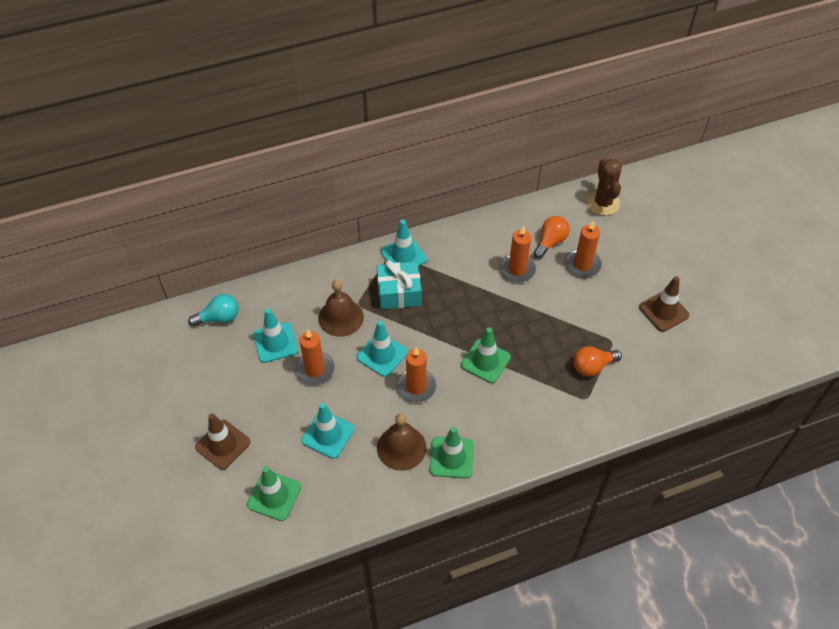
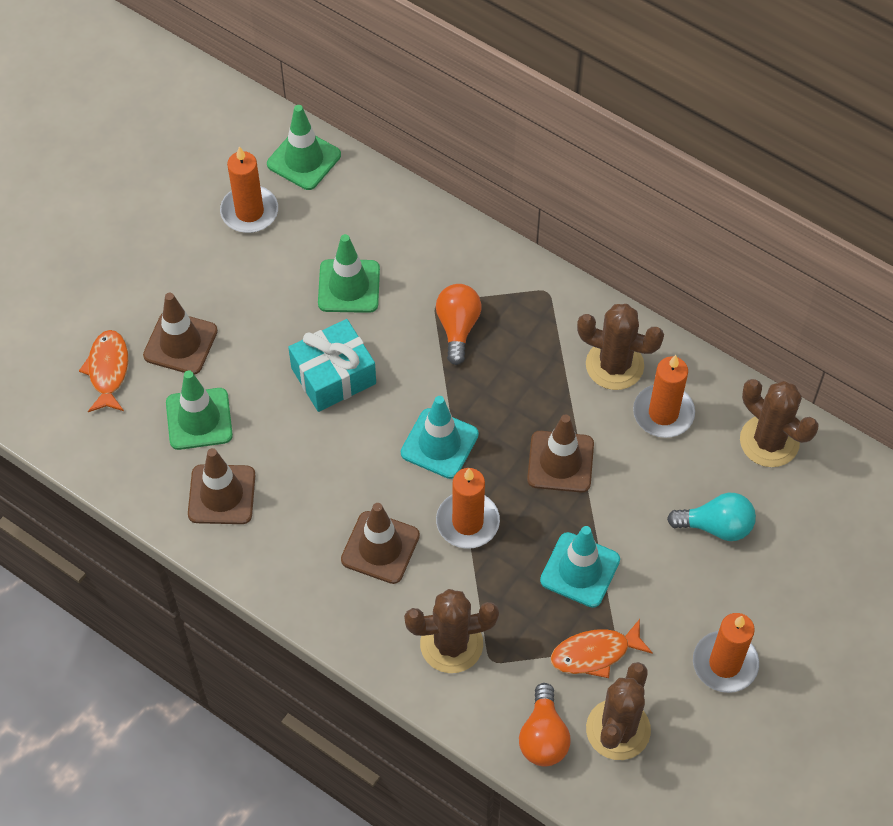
brown bell: [318,280,364,337] [377,414,427,471] = 2 -> none = 0
brown cactus: [586,158,622,215] = 1 -> [404,589,499,673] [577,304,664,390] [586,662,651,760] [740,379,819,467] = 4
brown traffic cone: [195,413,250,470] [639,276,689,332] = 2 -> [143,293,218,375] [188,448,256,524] [341,503,420,584] [527,414,594,493] = 4
orange fish: none = 0 -> [79,330,128,412] [551,619,653,678] = 2
turquoise traffic cone: [253,308,298,363] [301,403,354,459] [357,321,408,377] [381,219,427,266] = 4 -> [401,396,479,479] [540,526,620,608] = 2

